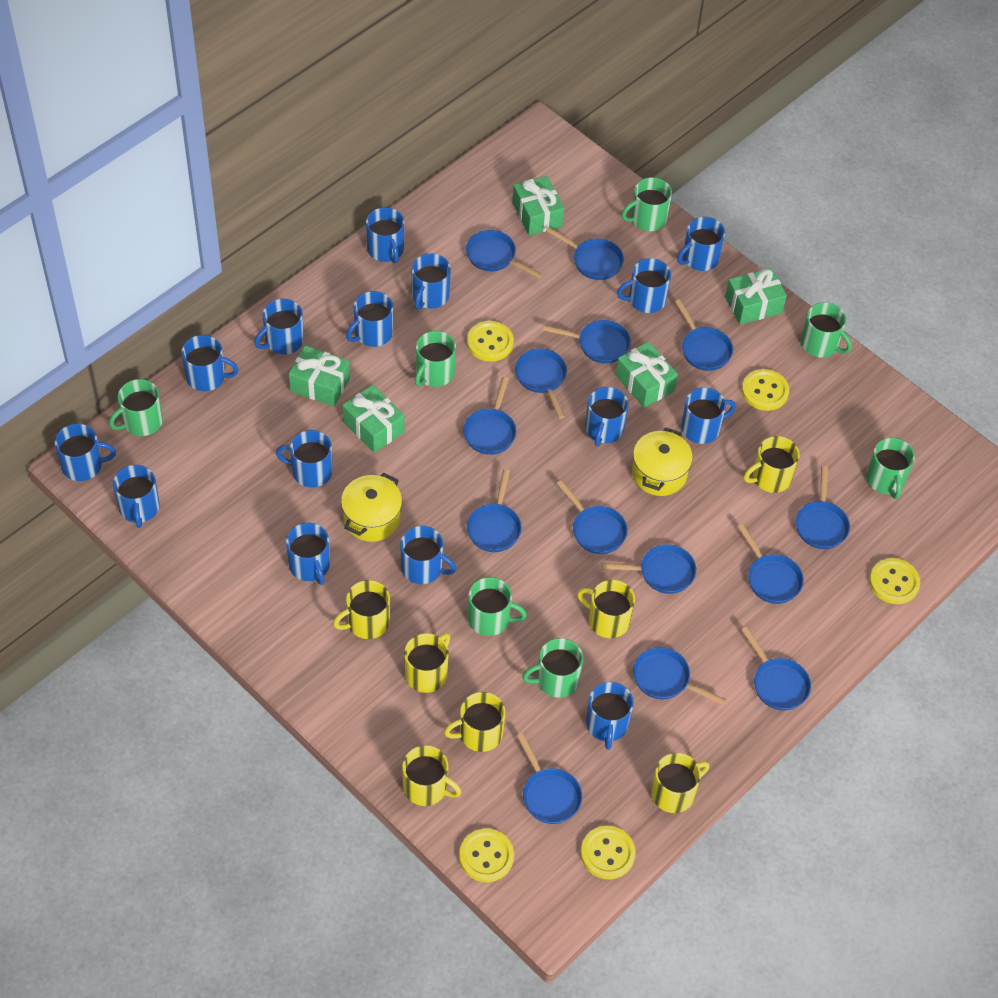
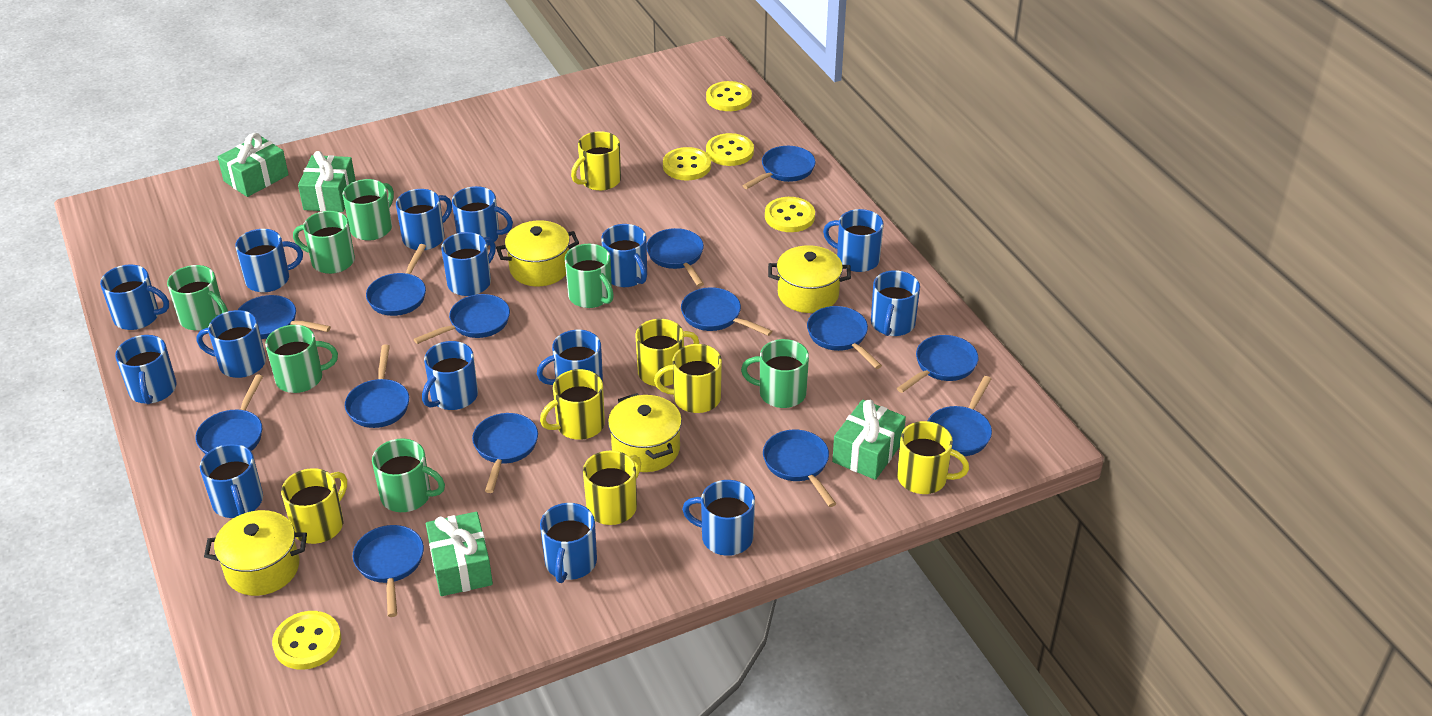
green gift: [289,345,350,407] [342,385,404,453] [512,176,564,236] [616,342,678,408] [725,268,787,325] = 5 -> [218,133,289,197] [298,151,356,212] [426,512,493,596] [832,399,906,480] = 4
yellow pot: [341,472,402,542] [632,427,693,496] = 2 -> [204,510,307,596] [496,220,579,286] [608,393,682,472] [768,245,851,313] = 4

